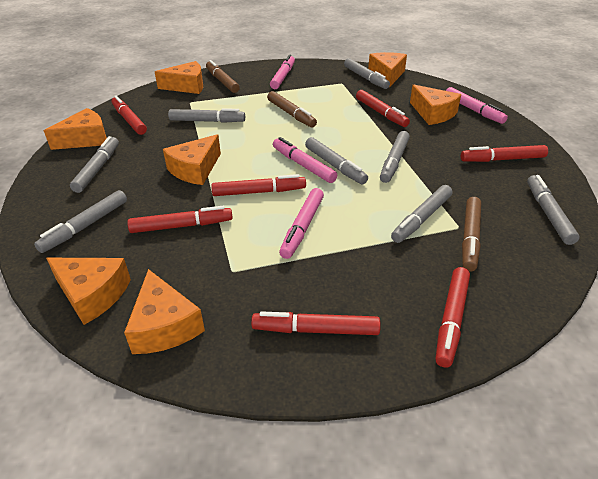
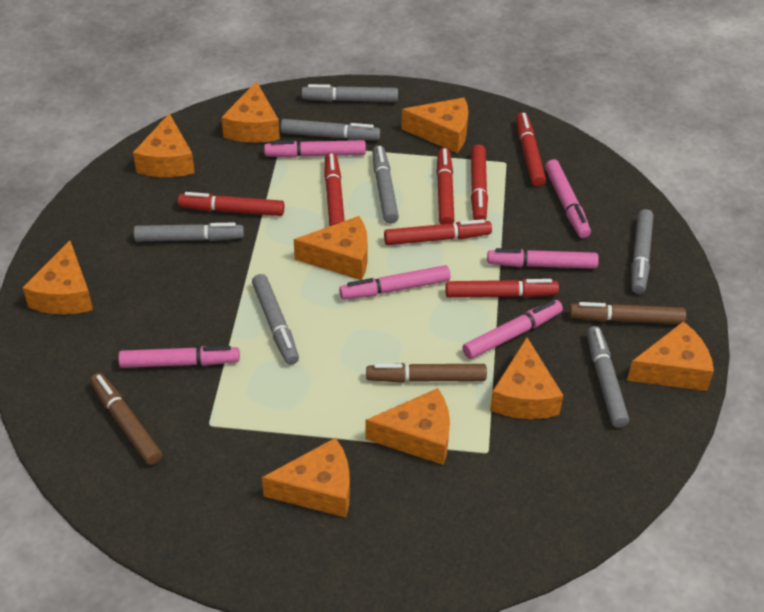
grey marker: [34,190,127,253] [70,136,119,193] [168,108,245,123] [305,137,368,184] [344,58,390,89] [380,131,410,183] [391,185,452,243] [527,175,579,245] = 8 -> [134,223,244,241] [252,274,299,365] [281,119,380,140] [302,84,398,102] [372,145,399,224] [587,326,629,427] [632,209,653,294] = 7
orange cheese: [44,108,107,150] [46,258,131,325] [124,269,205,354] [155,61,203,94] [163,134,221,185] [368,52,407,87] [410,85,461,125] = 7 -> [23,240,93,314] [133,113,195,177] [221,81,280,143] [262,437,350,518] [294,216,368,280] [365,388,450,465] [401,97,468,153] [490,337,564,419] [627,321,714,391] = 9
pink marker: [270,55,295,89] [273,137,337,183] [279,188,324,259] [446,87,508,124] = 4 -> [118,346,240,368] [264,140,366,158] [339,265,451,300] [462,300,563,359] [487,248,599,269] [545,159,591,238] = 6

